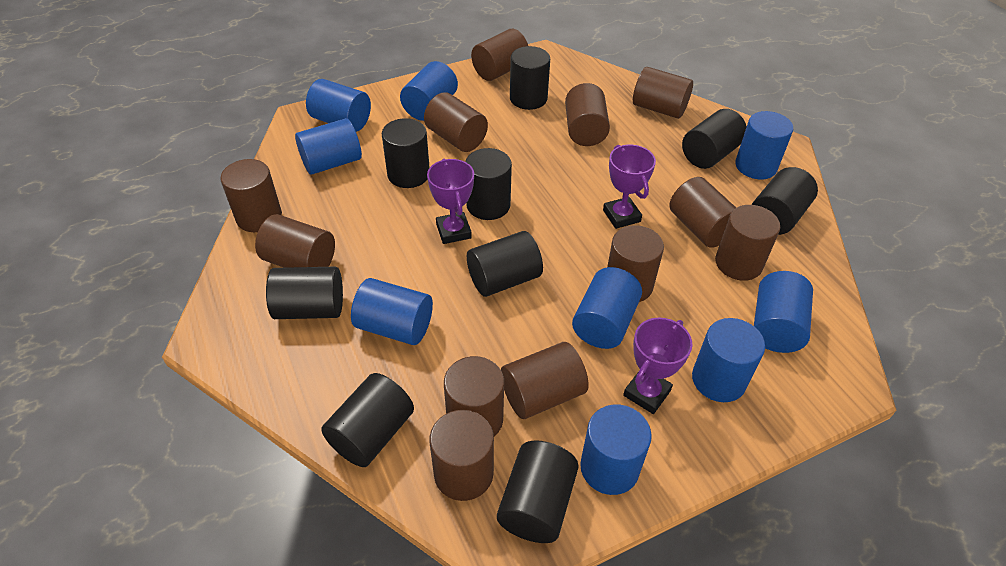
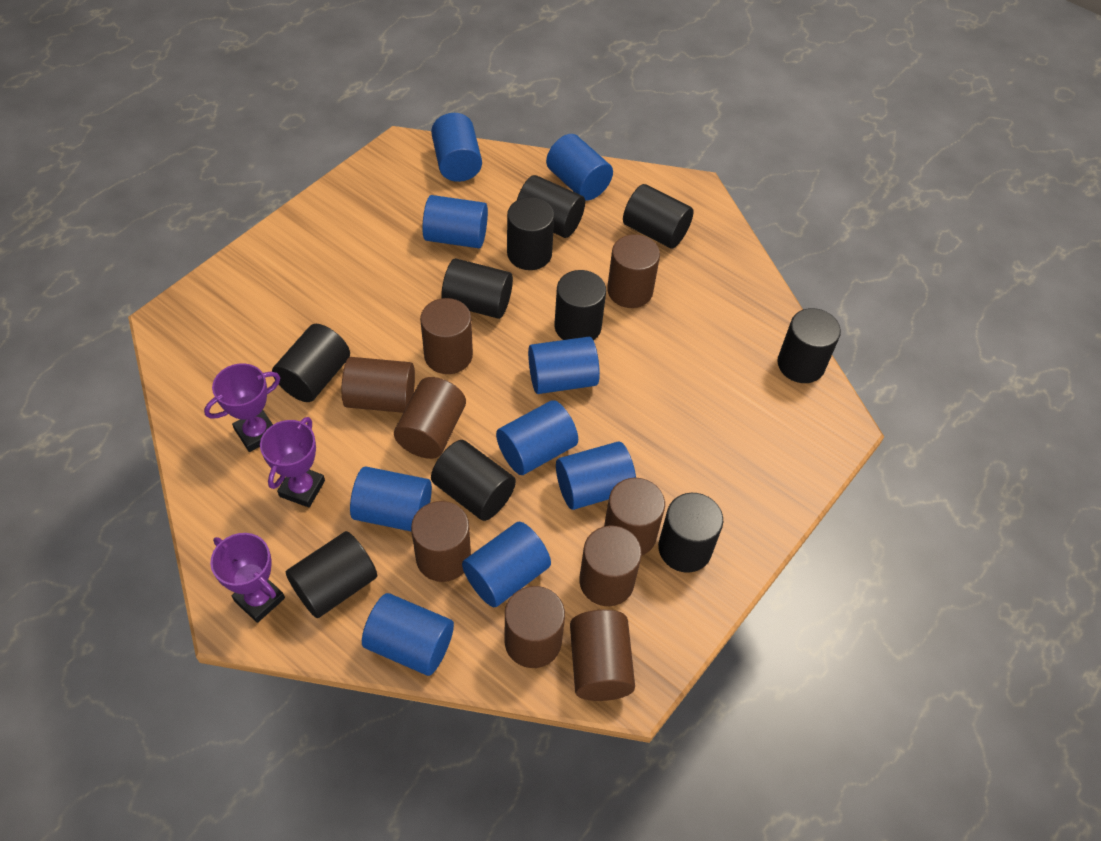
black cylinder: [266,267,343,319] [321,373,414,467] [382,118,430,188] [465,148,512,220] [467,231,543,297] [497,440,579,543] [510,46,550,110] [682,109,747,169] [752,167,818,235] = 9 -> [272,324,350,402] [286,531,377,618] [431,440,516,521] [441,258,513,319] [507,197,554,270] [517,175,585,238] [555,270,606,341] [623,184,694,248] [658,493,723,573] [778,308,841,383] = 10
brown cylinder: [220,159,282,232] [255,214,335,268] [424,92,488,152] [430,410,494,501] [444,356,504,437] [471,29,528,81] [501,342,589,419] [565,83,610,146] [607,225,664,302] [633,67,693,119] [669,177,736,248] [715,205,780,281] = 12 -> [341,357,415,413] [394,377,466,459] [411,501,471,582] [420,298,473,374] [505,586,565,668] [570,610,635,701] [579,525,642,606] [604,478,665,555] [607,234,660,308] = 9

